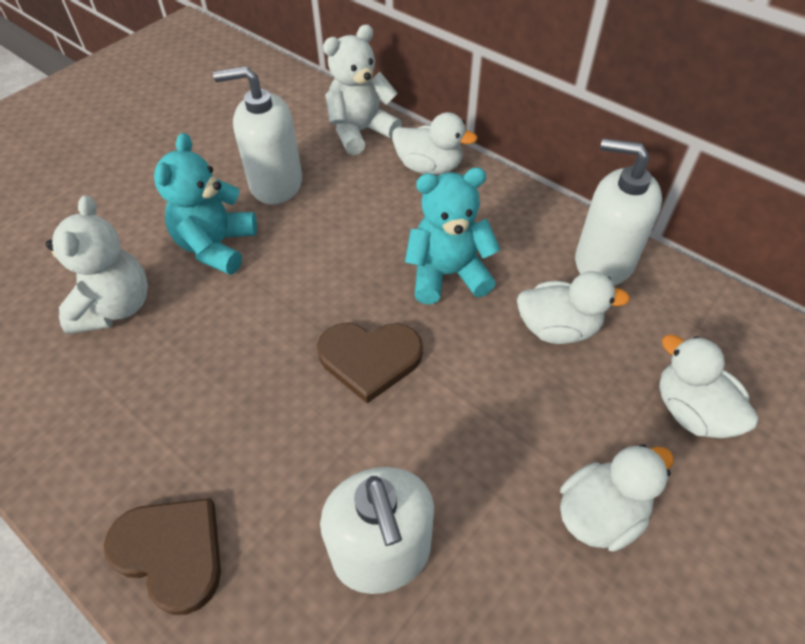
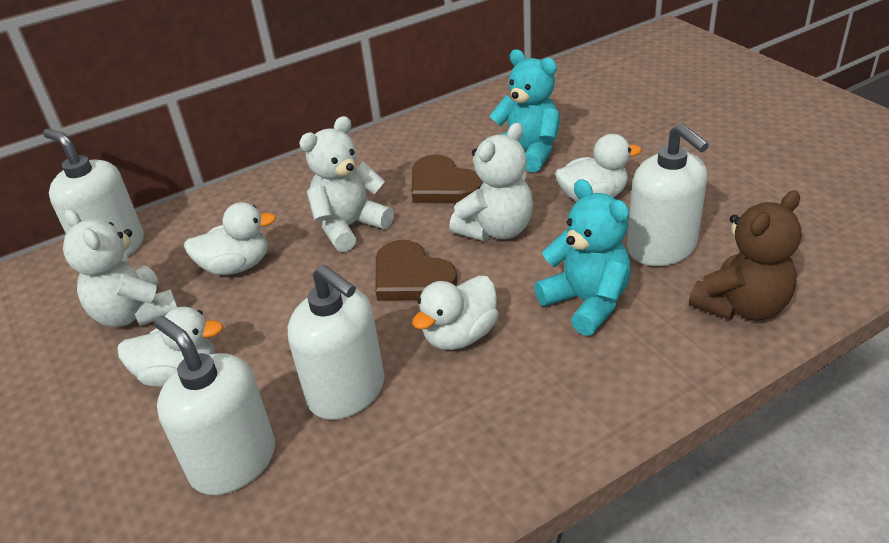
brown teddy bear: none = 0 -> [689,190,802,321] = 1
white soap dispenser: [213,66,302,205] [320,467,434,594] [575,138,662,286] = 3 -> [43,129,144,257] [154,316,275,495] [288,265,385,420] [627,123,709,266] = 4
white teddy bear: [46,195,148,334] [323,25,402,155] = 2 -> [63,209,177,327] [299,116,394,252] [449,123,533,241] = 3

